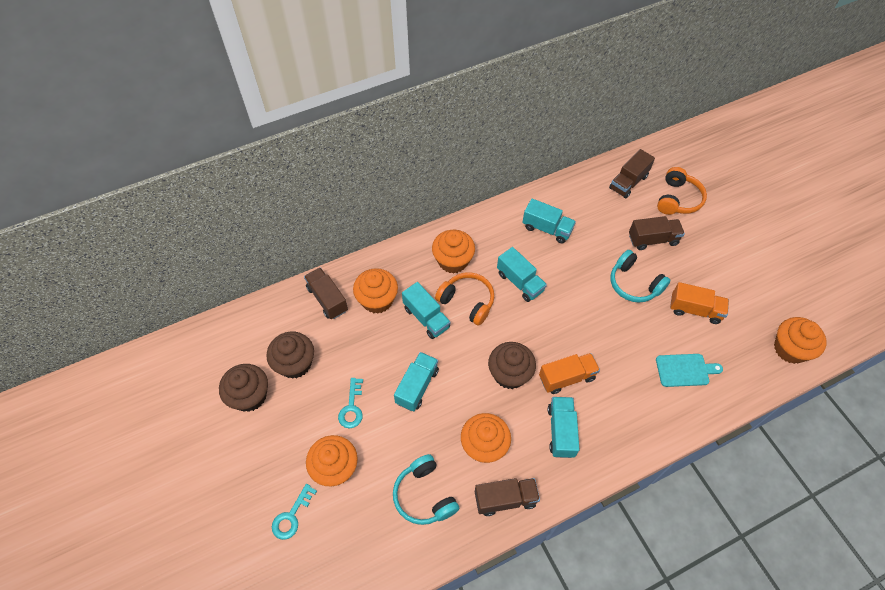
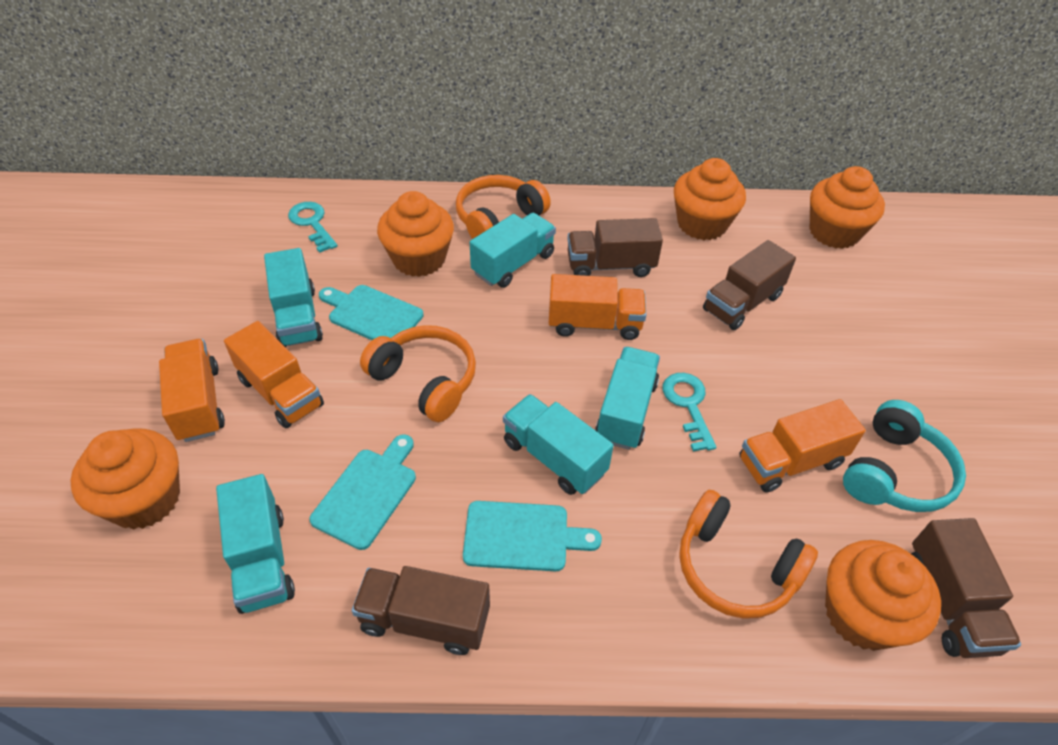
brown cupcake: [219,364,268,412] [266,332,314,379] [488,342,536,389] = 3 -> none = 0
orange headphones: [435,272,494,326] [657,167,707,215] = 2 -> [360,325,476,422] [456,175,551,239] [679,490,818,619] = 3
orange truck: [539,353,600,394] [670,282,729,324] = 2 -> [159,339,225,442] [224,321,324,428] [549,274,646,340] [739,399,866,493] = 4
turquoise cutting board: [656,354,723,387] = 1 -> [310,434,416,550] [319,285,423,340] [463,501,602,571] = 3
turquoise headphones: [393,454,459,525] [611,250,670,303] = 2 -> [843,400,966,512] = 1

